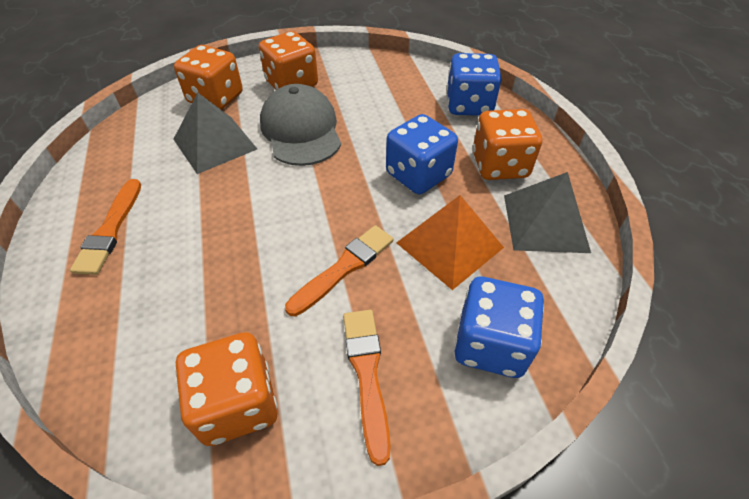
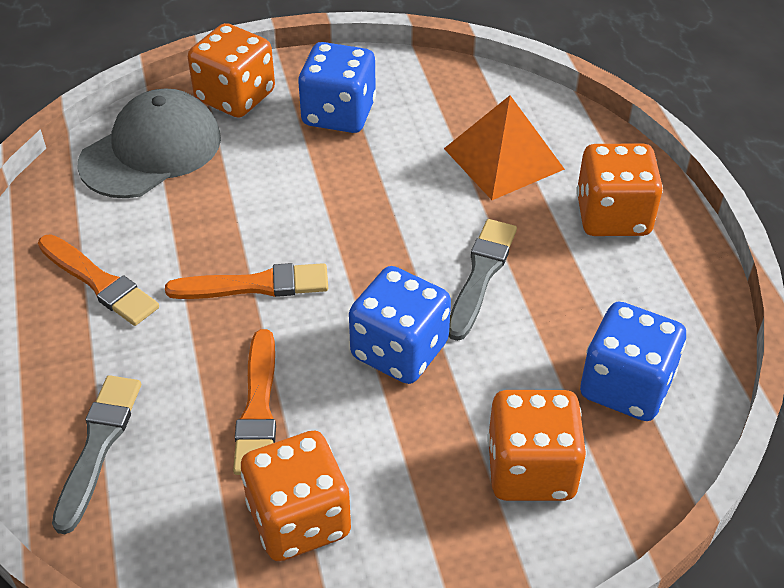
grey brush: none = 0 -> [52,375,141,534] [449,219,517,341] = 2
grey pyramid: [173,93,257,174] [504,172,591,253] = 2 -> none = 0

